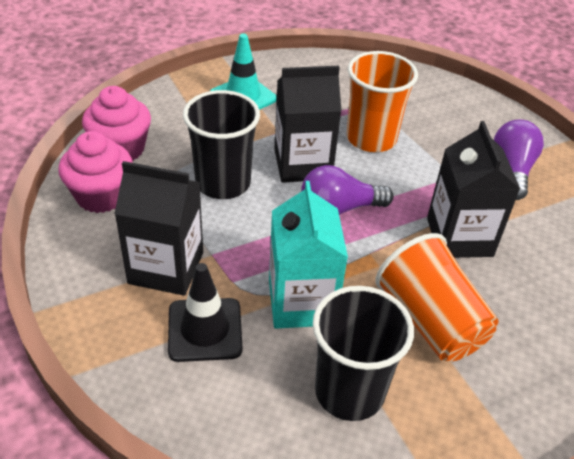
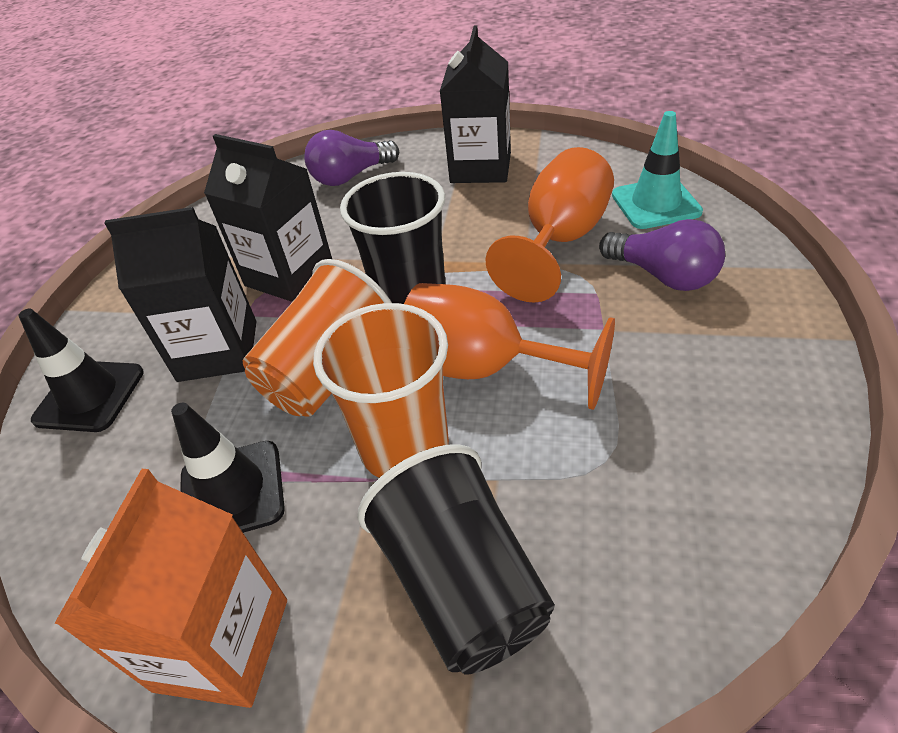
black traffic cone: [168,263,243,362] = 1 -> [18,309,144,432] [171,403,285,533] = 2
orange carton: none = 0 -> [54,469,287,708] = 1
orange goblet: none = 0 -> [404,283,615,410] [485,147,614,303] = 2
pink cupcake: [58,131,133,213] [82,86,151,161] = 2 -> none = 0
turquoise carton: [269,181,348,329] = 1 -> none = 0

